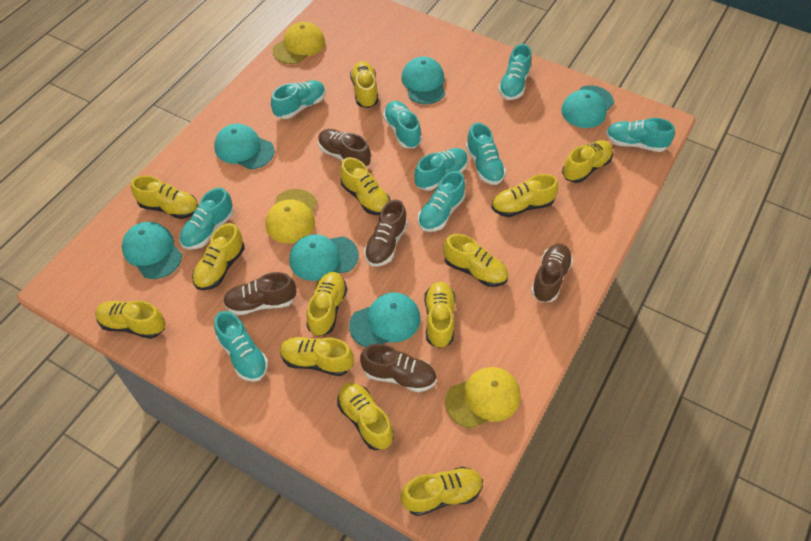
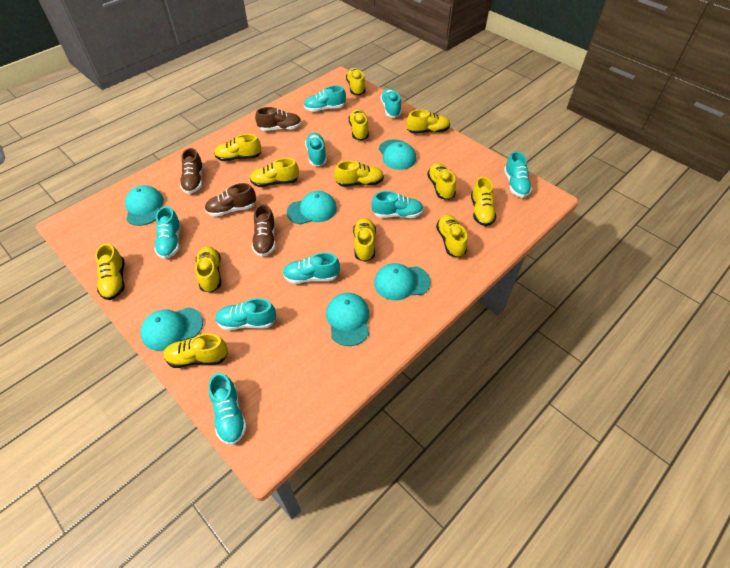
brown shoe: [223,272,296,315] [318,129,371,167] [360,344,437,392] [364,199,408,267] [531,244,573,302] = 5 -> [180,148,204,194] [205,183,256,217] [252,204,276,257] [255,107,302,131] = 4
yellow cap: [265,189,317,244] [273,22,325,64] [445,367,521,429] = 3 -> none = 0

